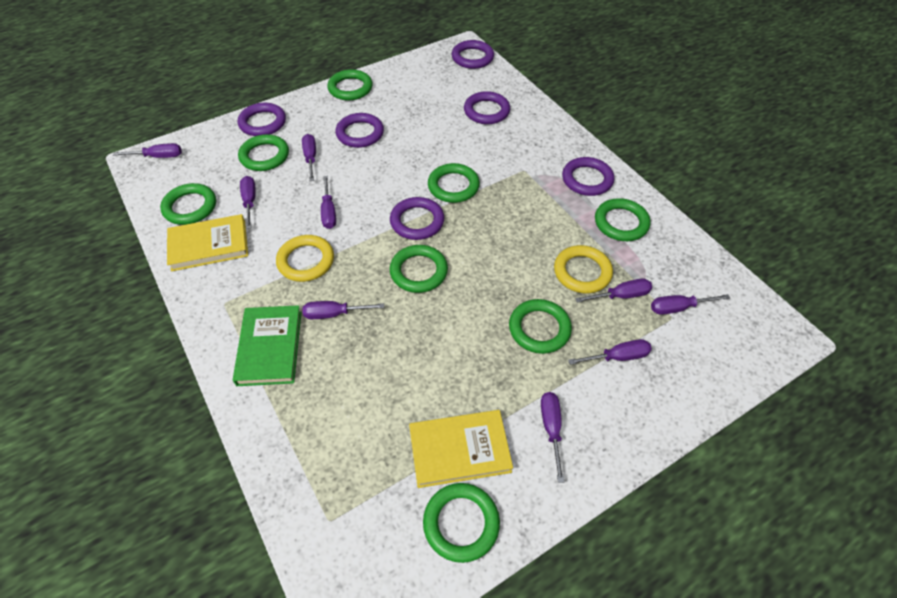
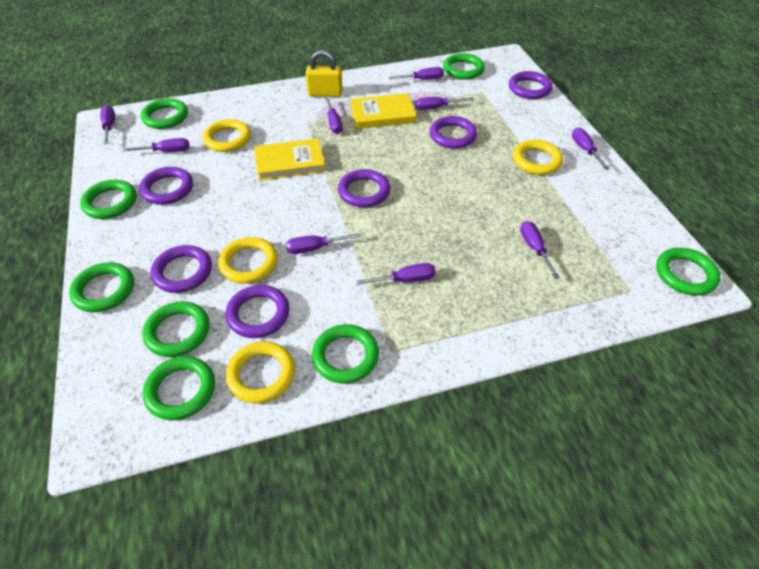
green book: [233,305,301,386] = 1 -> none = 0
yellow padlock: none = 0 -> [306,50,343,97] = 1
yellow ring: [276,235,334,282] [554,245,613,293] = 2 -> [203,119,251,152] [218,237,278,284] [226,341,295,403] [513,140,563,175] = 4

